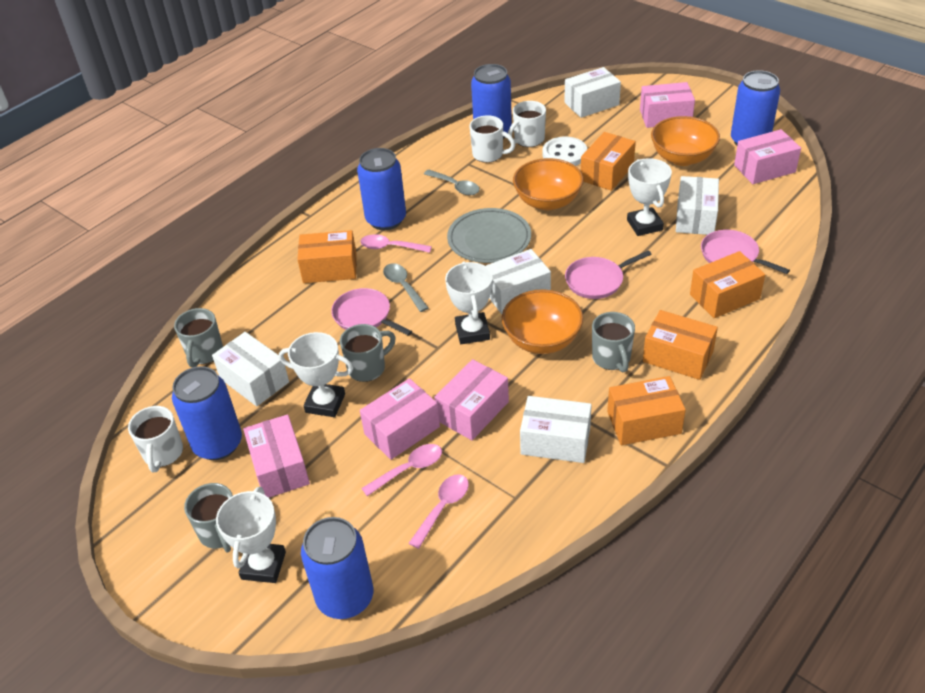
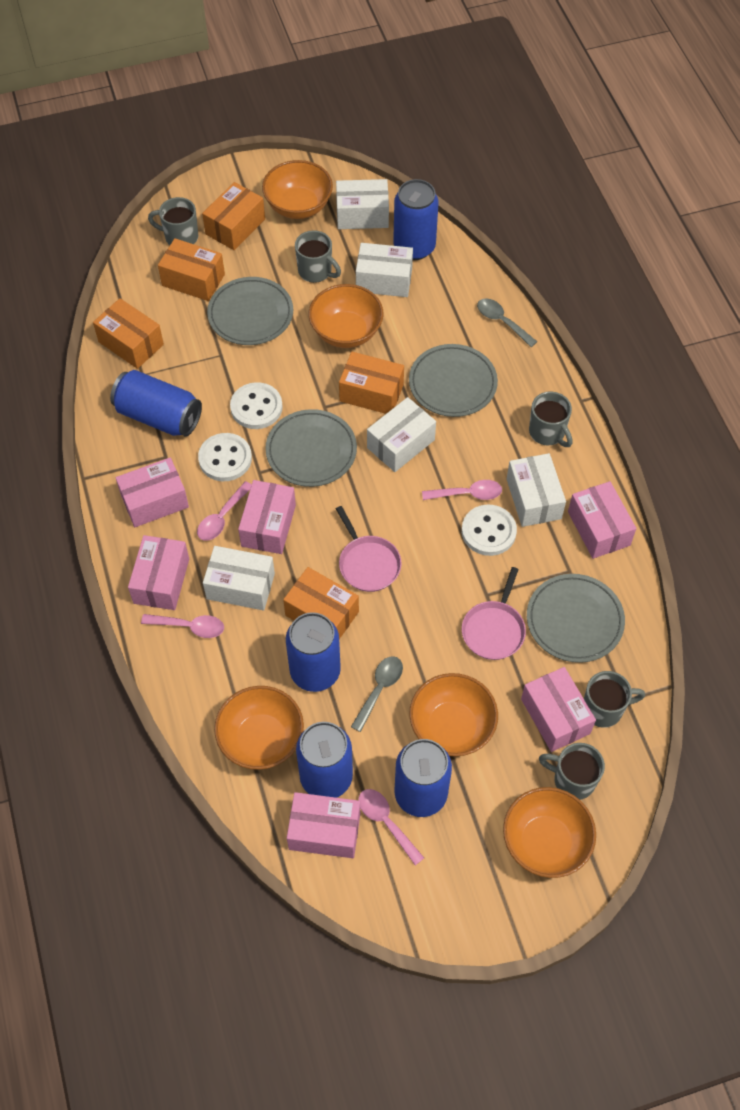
grey mug: [174,308,223,367] [184,483,233,553] [340,324,396,382] [592,312,635,372] = 4 -> [148,197,198,245] [295,230,341,283] [529,392,573,447] [539,743,605,800] [584,671,645,728] = 5
grey plate: [447,208,531,263] = 1 -> [207,277,293,345] [265,409,357,487] [409,344,498,417] [527,574,625,663] = 4
orange bowl: [502,289,583,354] [513,158,583,210] [651,116,720,166] = 3 -> [214,686,304,770] [262,160,333,219] [309,284,384,348] [409,673,498,756] [503,787,596,878] = 5
pink box: [243,414,310,498] [360,378,440,460] [434,359,509,440] [640,82,695,128] [734,129,801,184] = 5 -> [116,458,189,527] [128,535,189,610] [238,480,296,554] [287,792,360,858] [521,667,596,752] [568,481,636,559] = 6
pink pan: [331,288,412,336] [565,250,652,299] [701,230,790,274] = 3 -> [336,506,402,592] [462,567,526,660] = 2
pink spoon: [360,234,432,253] [361,444,442,496] [409,474,469,549] = 3 -> [141,614,224,638] [197,481,252,541] [358,789,424,865] [422,480,502,500] = 4
white button: [543,136,587,166] = 1 -> [198,433,252,481] [230,382,283,429] [462,505,517,556] = 3
white mug: [128,406,183,472] [469,115,515,163] [508,101,546,147] = 3 -> none = 0
white trophy: [216,487,286,583] [279,332,353,417] [445,261,493,344] [627,158,672,236] = 4 -> none = 0

